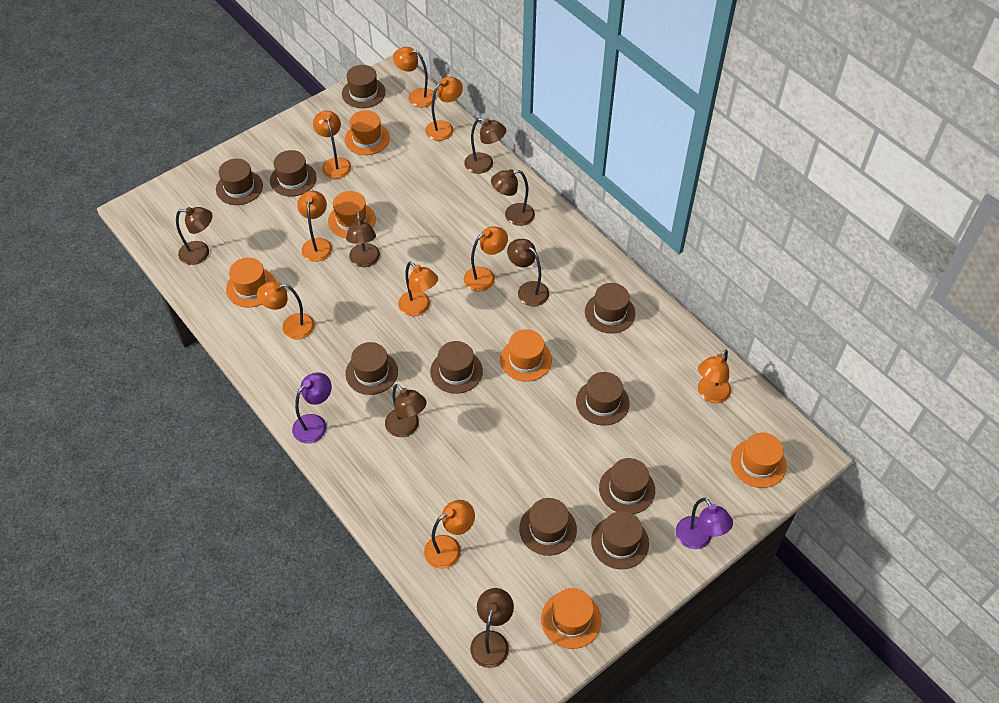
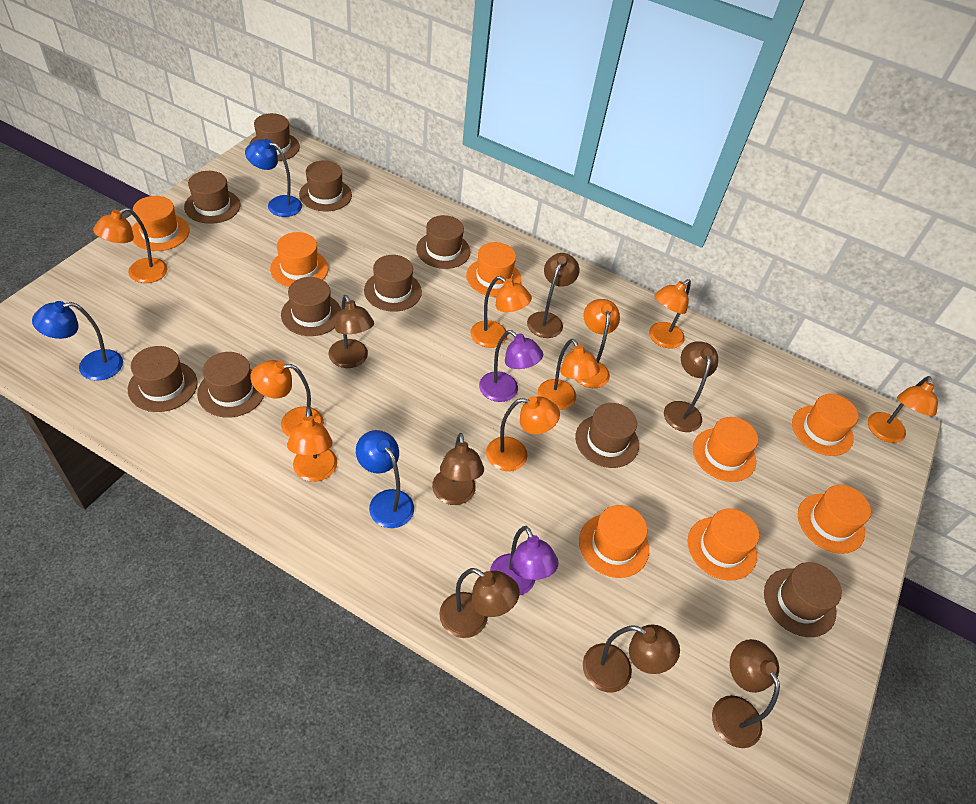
blue lamp: none = 0 -> [32,301,123,381] [245,139,302,217] [356,430,414,528] = 3
orange hat: [226,258,275,307] [328,191,376,238] [345,110,390,155] [500,329,552,382] [541,588,601,649] [731,432,787,488] = 6 -> [132,196,190,251] [270,232,329,287] [466,242,521,297] [579,505,649,578] [688,509,759,581] [693,417,758,482] [792,394,859,456] [798,485,871,554] = 8

